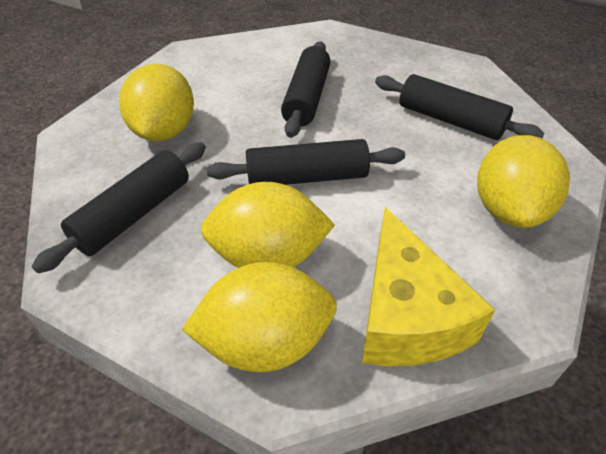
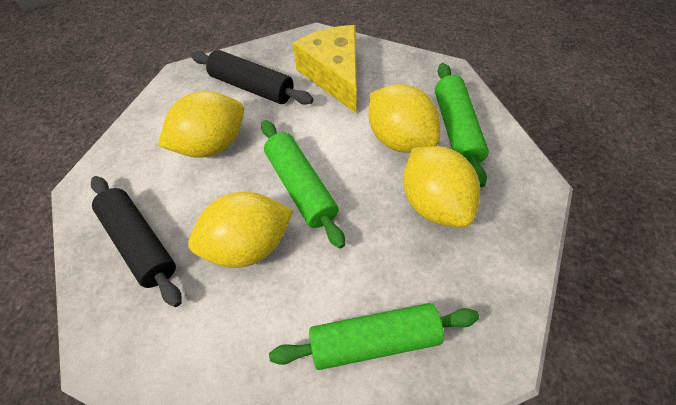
black rolling pin: [32,142,206,273] [207,139,405,185] [281,41,330,138] [375,74,545,140] = 4 -> [91,176,182,307] [191,50,314,105] = 2
green rolling pin: none = 0 -> [261,120,345,248] [269,303,479,370] [435,63,489,187] = 3

